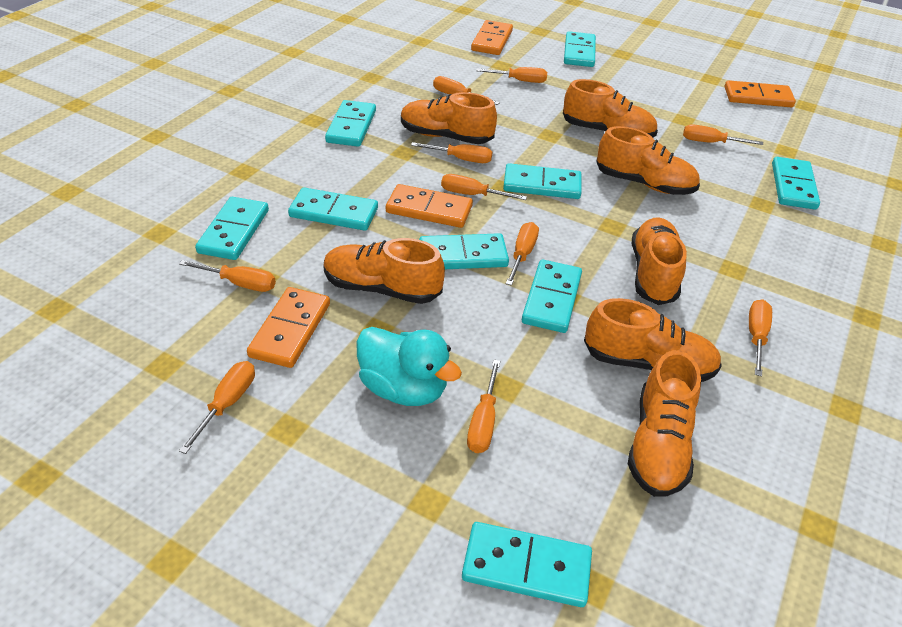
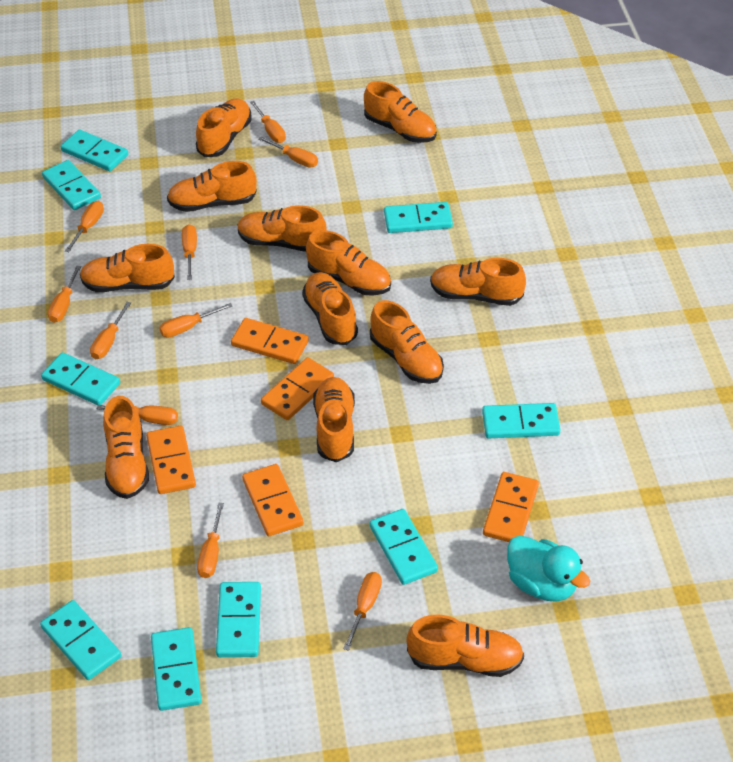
orange domino: [247,287,330,368] [386,184,473,228] [471,20,513,55] [725,80,796,107] = 4 -> [146,426,196,494] [231,318,309,364] [242,464,303,536] [261,357,334,420] [483,472,539,542] = 5
orange shoe: [323,238,445,304] [401,92,497,144] [563,79,658,137] [584,298,722,382] [596,126,700,195] [628,350,701,497] [632,218,687,305] = 7 -> [80,244,175,292] [103,396,149,499] [167,161,257,212] [196,98,251,157] [238,205,326,252] [302,272,358,345] [306,230,391,295] [313,377,355,462] [364,81,437,143] [370,300,444,384] [406,615,524,677] [430,258,526,306] = 12

